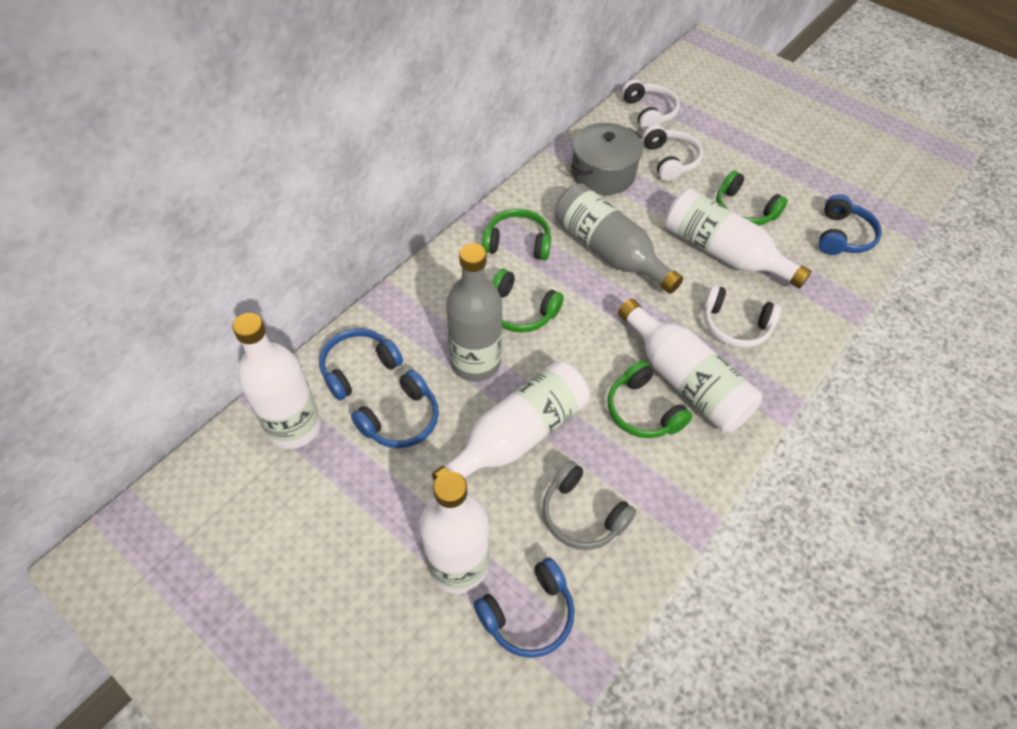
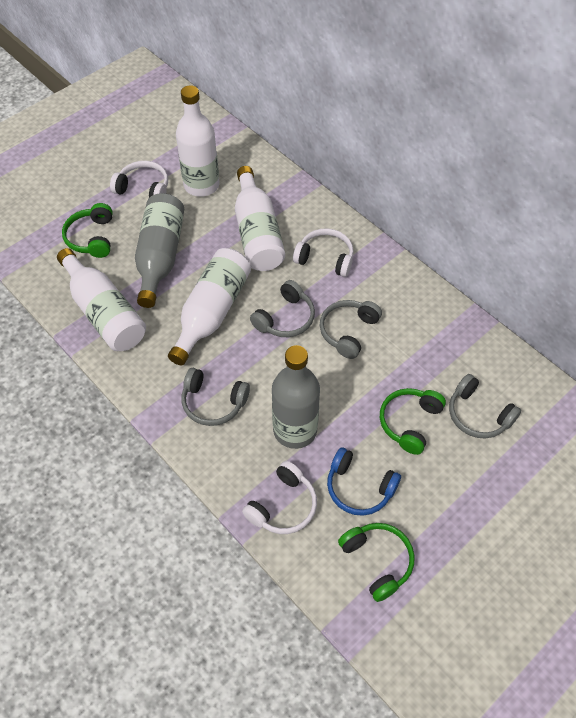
blue headphones: [319,329,403,400] [351,370,439,448] [474,558,575,658] [819,194,882,255] = 4 -> [327,447,401,516] = 1
green headphones: [482,209,551,260] [492,269,564,333] [608,360,693,438] [716,170,788,226] = 4 -> [62,203,113,258] [338,523,415,602] [380,388,446,455] = 3
grey headphones: [543,460,636,550] = 1 -> [182,368,250,426] [250,280,315,337] [320,300,382,359] [449,374,521,439] = 4
grey pot: [571,123,643,195] = 1 -> none = 0
white bottle: [232,313,321,449] [420,471,489,594] [432,361,590,481] [618,299,762,432] [665,189,811,289] = 5 -> [57,248,146,351] [168,248,251,365] [176,85,220,197] [235,166,285,271] = 4

